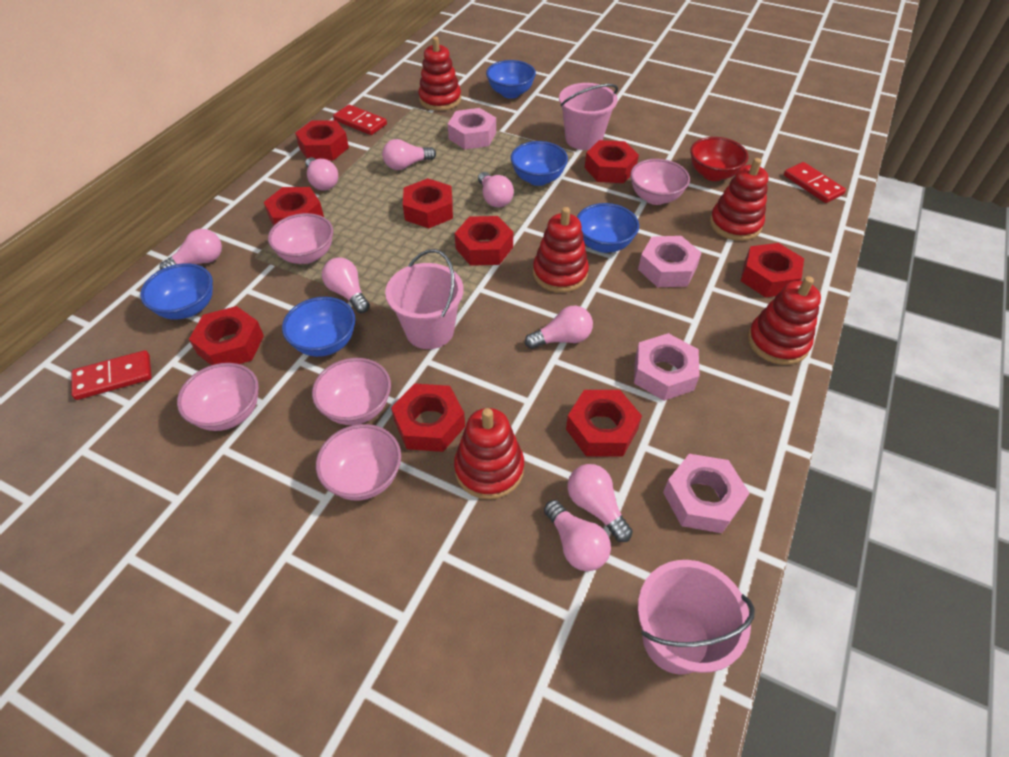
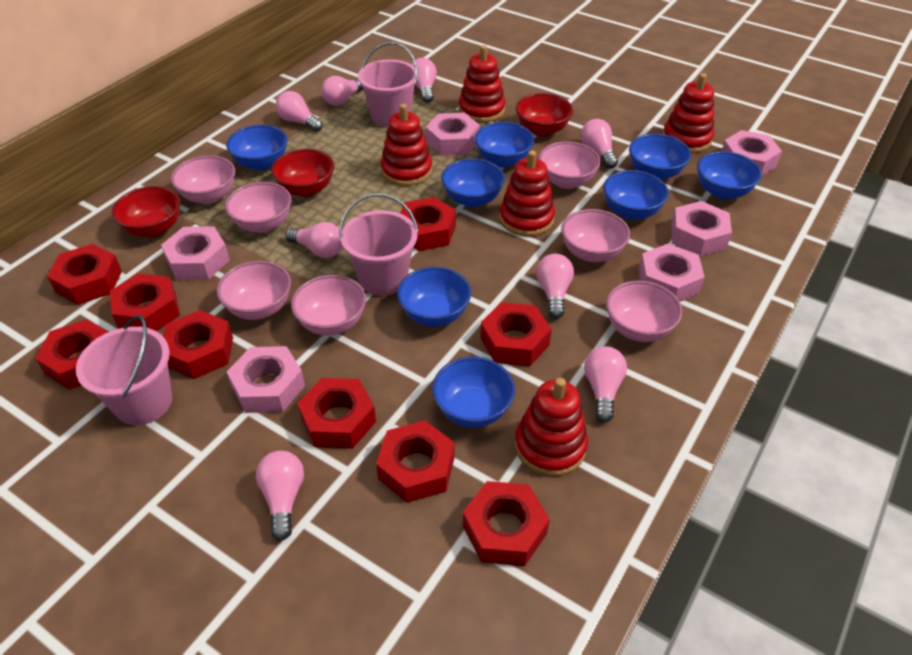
blue bowl: [140,263,213,319] [282,297,355,357] [486,60,536,99] [511,141,568,186] [577,203,639,253] = 5 -> [226,125,287,171] [397,267,471,326] [432,357,515,428] [441,158,505,207] [474,122,534,168] [603,170,669,220] [629,134,691,180] [697,151,762,200] = 8
pink bowl: [177,363,259,431] [268,213,333,264] [312,358,391,425] [316,424,401,500] [630,159,690,205] = 5 -> [171,155,235,204] [217,261,291,320] [225,182,292,233] [291,275,366,335] [538,141,601,189] [561,209,630,262] [606,281,682,342] = 7
pink nut: [448,108,496,149] [634,333,700,401] [638,236,702,287] [663,454,750,533] = 4 -> [161,226,230,280] [227,346,305,413] [426,113,480,156] [639,243,705,301] [671,201,732,256] [722,130,782,176] = 6
red bowl: [690,137,748,181] = 1 -> [112,186,180,237] [271,149,334,197] [516,93,573,137] = 3
red domino: [71,350,152,400] [333,105,387,135] [784,162,846,203] = 3 -> none = 0

